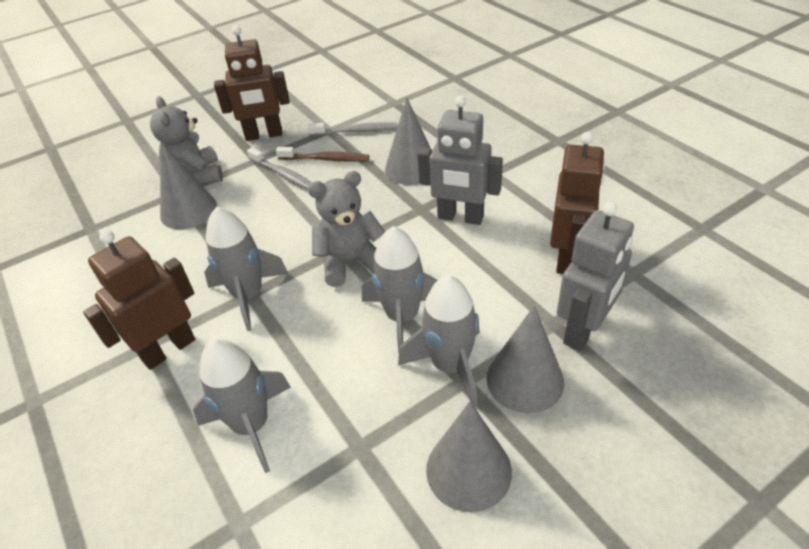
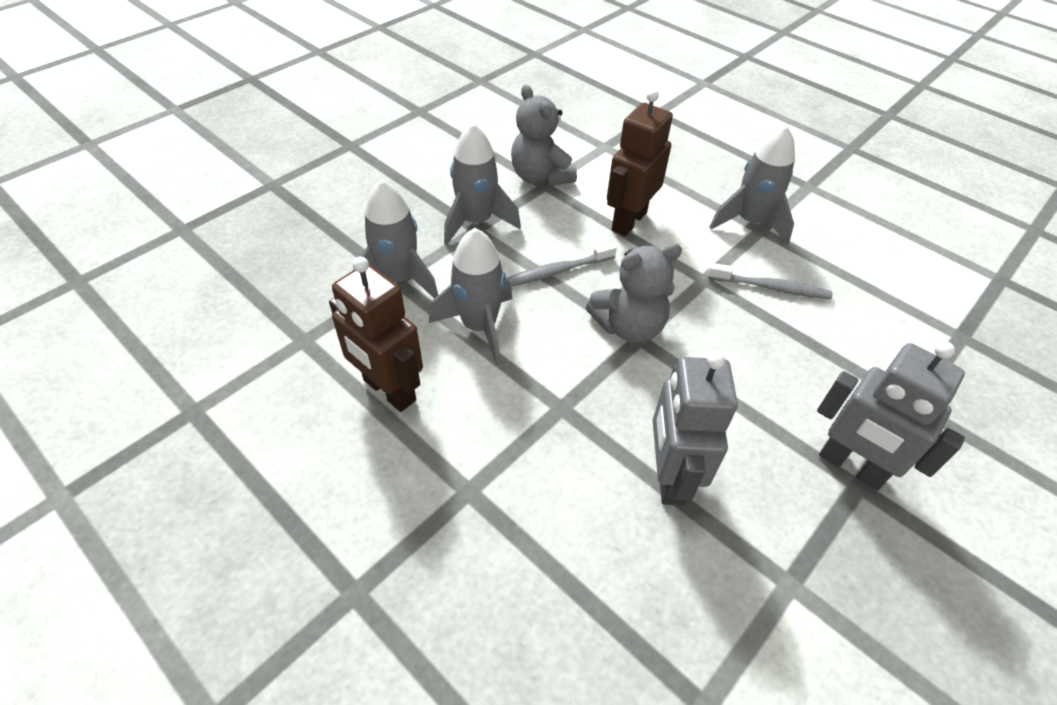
brown robot: [83,230,195,370] [214,26,290,141] [550,132,605,274] = 3 -> [329,257,423,412] [607,89,673,236] = 2
brown toothbrush: [276,147,369,162] = 1 -> none = 0
grey cone: [160,141,217,229] [385,97,430,185] [426,401,512,512] [486,305,564,413] = 4 -> none = 0

